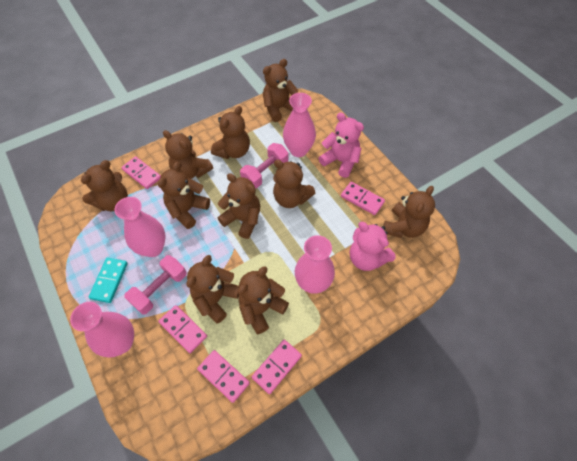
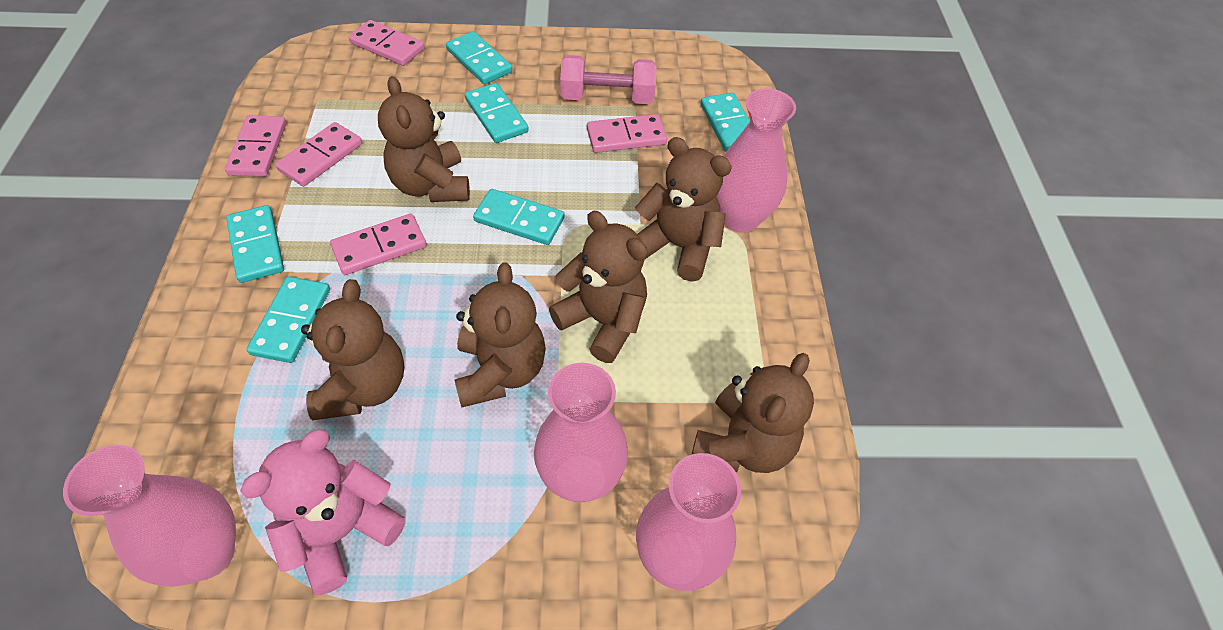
brown teddy bear: [81,160,128,211] [158,162,210,229] [163,130,213,179] [187,255,239,324] [211,106,250,159] [218,173,260,239] [237,266,289,334] [263,59,299,122] [273,160,315,208] [383,186,435,238] = 10 -> [301,279,404,420] [378,76,470,202] [454,262,546,408] [549,211,648,363] [635,137,732,282] [692,353,814,473] = 6
pink dumbbell: [124,255,187,315] [240,143,288,189] = 2 -> [560,55,657,104] = 1
pink teddy bear: [319,112,364,178] [350,222,396,271] = 2 -> [240,429,406,595] = 1
turquoise domino: [89,258,128,303] = 1 -> [226,205,284,283] [247,276,330,363] [446,31,512,84] [465,83,529,143] [473,189,565,245] [700,93,750,152] = 6

